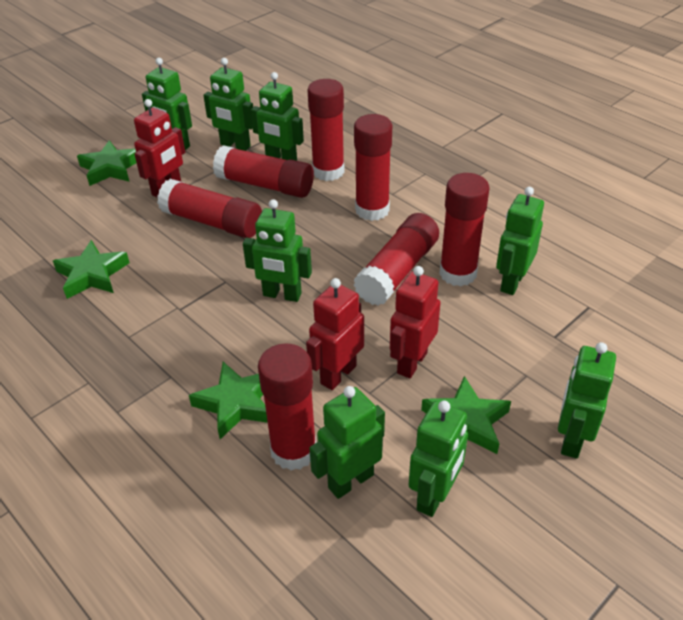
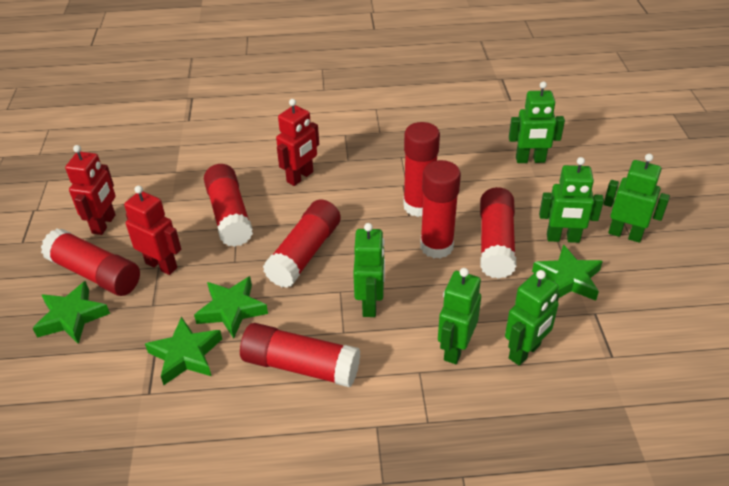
green robot: [142,58,192,150] [203,58,253,151] [243,199,312,302] [251,72,304,161] [309,386,385,499] [409,400,468,517] [496,187,544,295] [558,342,616,458] = 8 -> [353,223,385,317] [438,268,481,364] [505,270,560,366] [509,81,565,163] [539,157,604,243] [604,154,670,243] = 6

